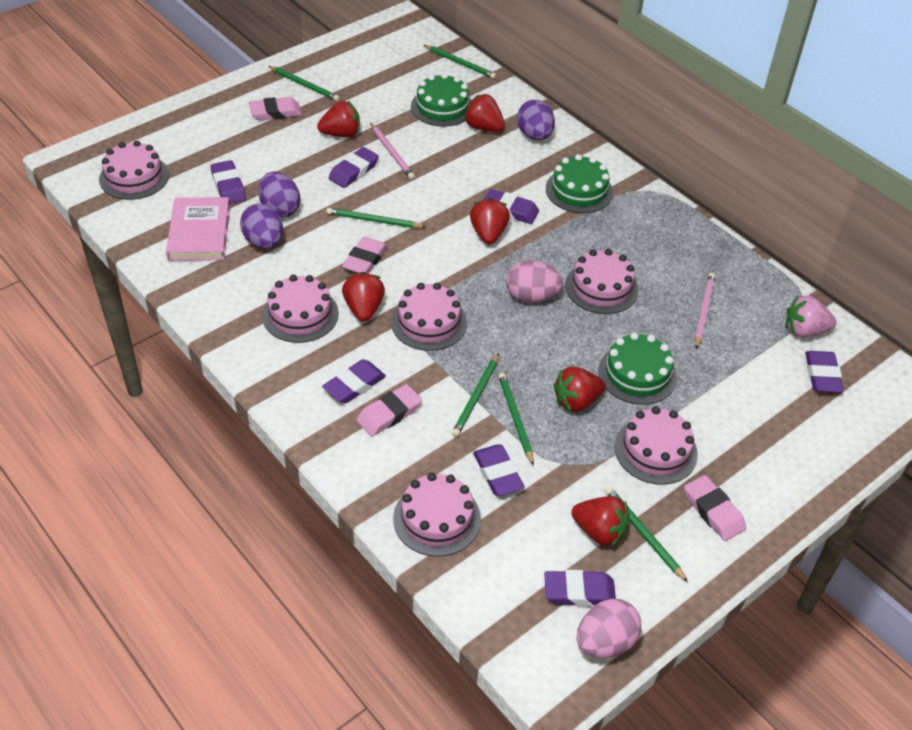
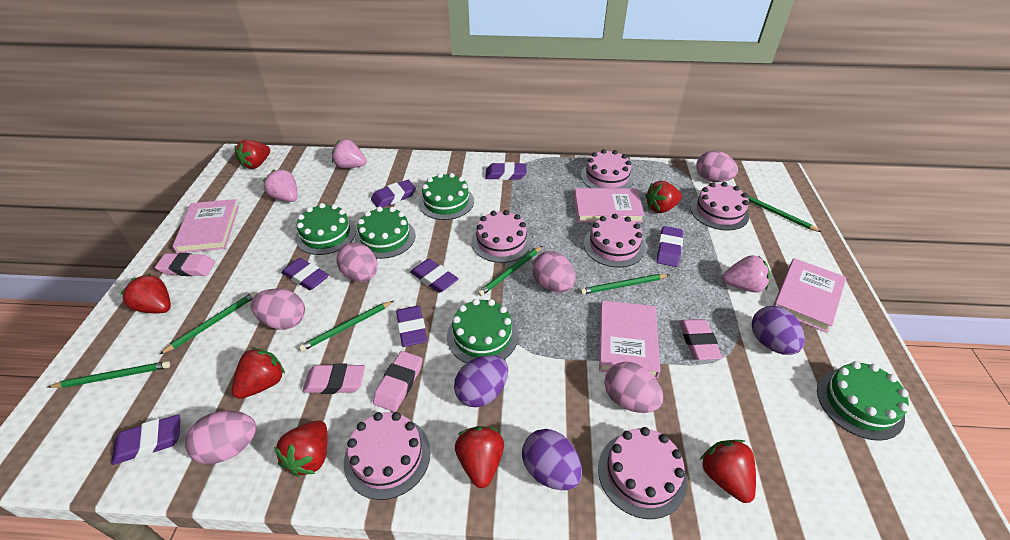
green cake: [411,73,472,127] [546,154,613,213] [598,333,677,405] = 3 -> [295,203,356,255] [355,207,415,259] [419,173,474,220] [447,299,518,363] [817,361,909,441] = 5
pink book: [166,197,230,261] = 1 -> [173,199,239,253] [574,188,645,222] [599,300,660,378] [773,258,846,333] = 4
pink egg: [506,260,563,303] [577,599,641,658] = 2 -> [185,411,256,464] [251,288,305,330] [337,242,377,282] [532,251,575,292] [604,362,663,413] [696,151,738,182] = 6
pink pencil: [370,123,415,179] [695,273,715,349] = 2 -> none = 0
pink strawberry: [786,296,836,338] = 1 -> [262,169,297,202] [332,139,367,168] [722,255,770,293] = 3
red strawberry: [317,101,360,138] [342,272,385,322] [464,94,505,131] [470,198,510,244] [553,367,606,412] [571,496,629,547] = 6 -> [120,273,171,313] [232,347,285,399] [234,139,270,169] [274,420,327,477] [455,426,504,488] [645,181,682,213] [700,440,756,503] = 7

